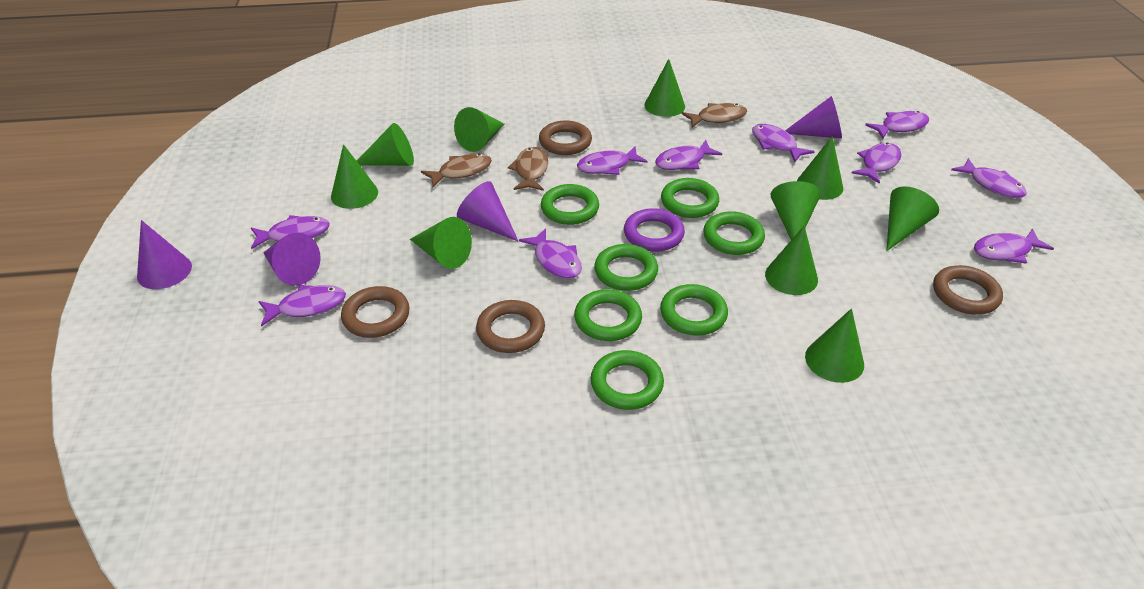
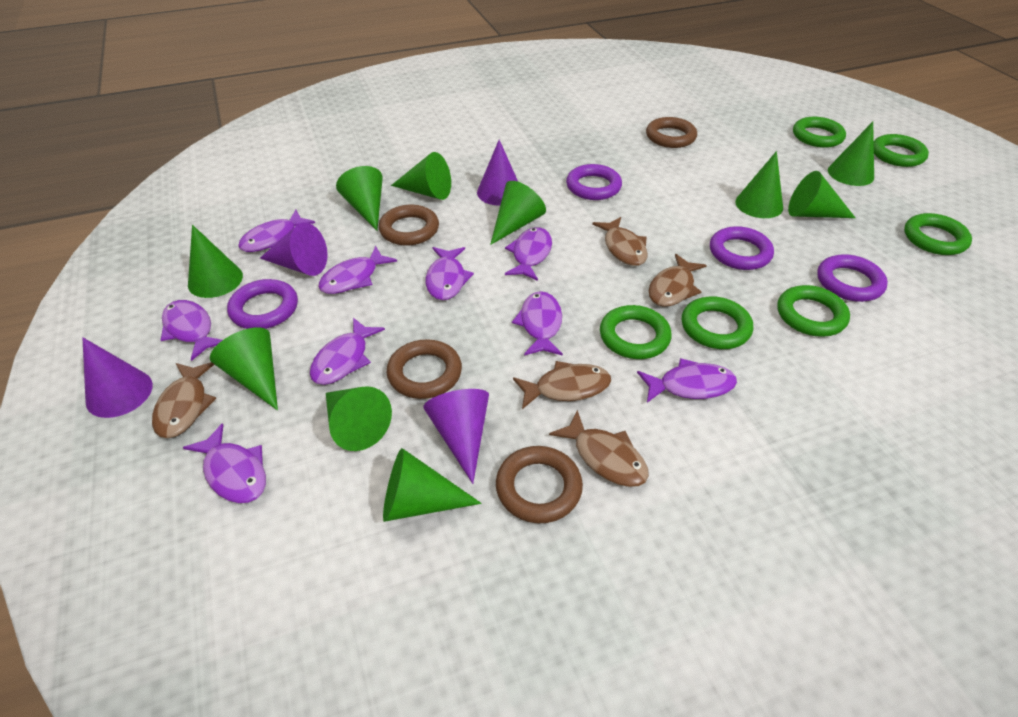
brown fish: [421,153,492,188] [508,147,548,191] [682,103,747,128] = 3 -> [152,362,216,438] [513,361,611,409] [549,410,649,487] [592,217,648,266] [649,254,707,307] = 5
green ring: [541,184,599,225] [574,289,642,341] [591,350,664,410] [594,244,658,291] [660,284,728,336] [661,178,719,218] [703,211,765,255] = 7 -> [600,305,671,359] [682,296,753,349] [778,285,850,337] [793,117,846,148] [874,134,929,167] [904,213,972,255] = 6
purple fish: [251,215,330,249] [259,285,346,327] [519,228,582,279] [577,147,648,175] [655,140,722,170] [752,124,815,162] [852,143,901,184] [865,111,929,139] [951,158,1027,198] [974,229,1054,264] = 10 -> [161,300,222,361] [183,423,266,503] [238,210,315,252] [310,318,385,385] [318,246,397,294] [426,247,474,300] [505,227,552,281] [512,291,563,356] [637,358,737,403] = 9
purple ring: [624,208,685,252] = 1 -> [227,279,298,329] [566,164,622,200] [710,226,774,270] [817,254,888,302] = 4

